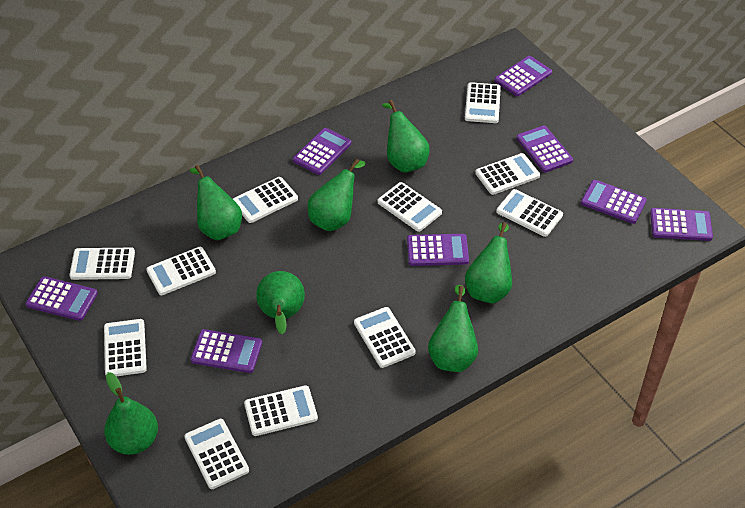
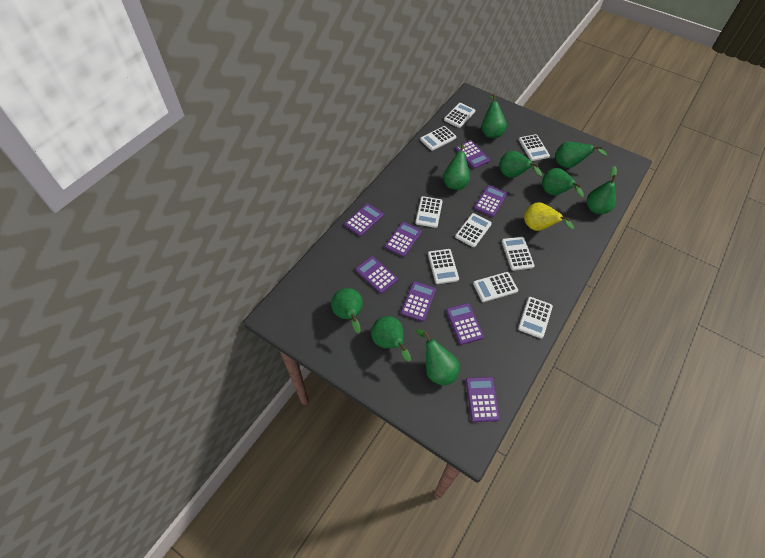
green pear: [104,372,158,455] [190,165,242,240] [256,271,305,335] [307,159,366,231] [382,100,430,173] [428,285,478,372] [465,222,512,303] = 7 -> [331,288,363,333] [371,316,411,362] [416,329,460,386] [443,143,470,190] [481,94,507,138] [499,151,542,178] [542,168,584,198] [555,142,607,168] [587,166,617,214] = 9
white calculator: [70,248,135,280] [104,319,147,376] [146,247,216,295] [184,419,249,489] [233,177,298,223] [244,385,318,436] [354,307,416,368] [378,182,442,232] [465,82,501,123] [475,153,540,195] [496,189,563,237] = 11 -> [415,196,443,228] [420,126,456,151] [428,249,459,284] [444,103,475,128] [455,213,492,247] [473,272,518,302] [502,237,535,271] [518,297,553,339] [519,134,550,161] = 9
yellow pear: none = 0 -> [524,202,574,231] = 1

